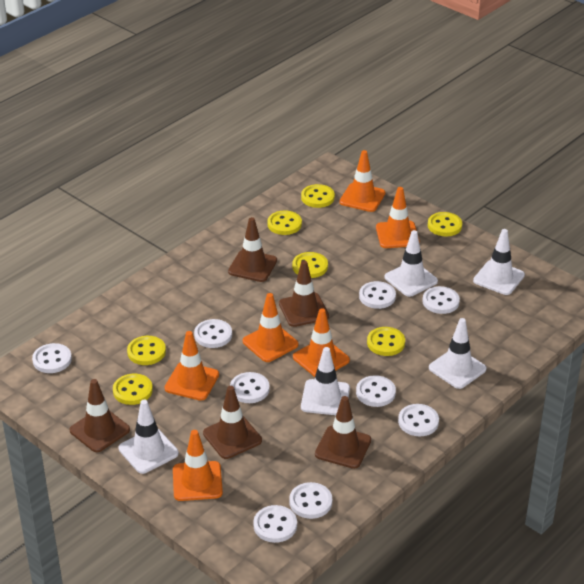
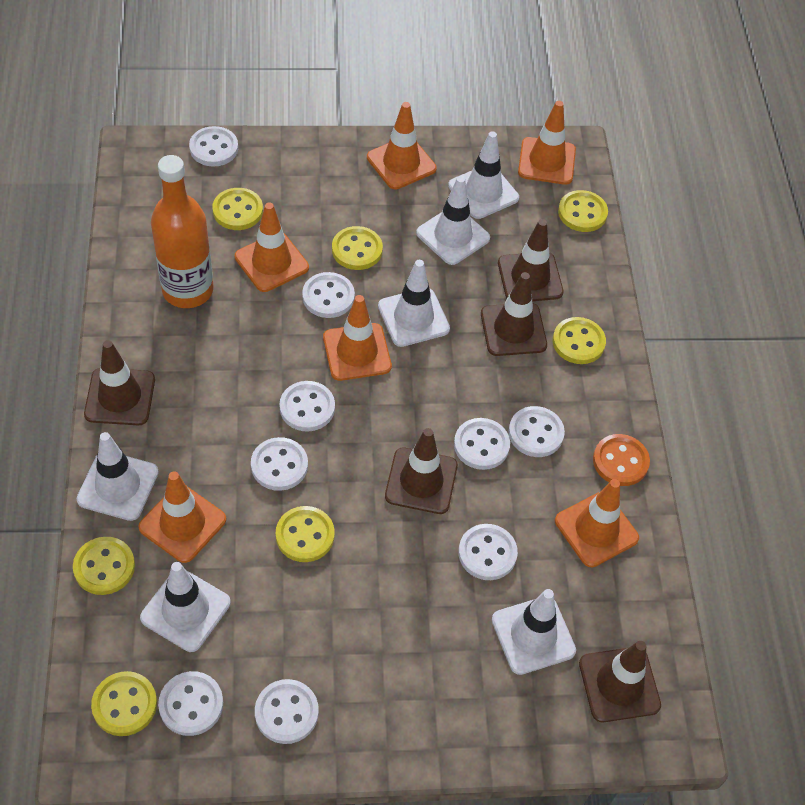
orange bottle: none = 0 -> [151,155,213,308] = 1
orange button: none = 0 -> [593,434,650,486] = 1
white traffic cone: [118,400,179,474] [301,347,350,415] [384,230,438,297] [429,318,487,389] [473,229,525,295] = 5 -> [77,432,159,521] [140,562,231,652] [378,260,450,347] [416,176,490,265] [448,131,519,219] [492,589,576,675] = 6

